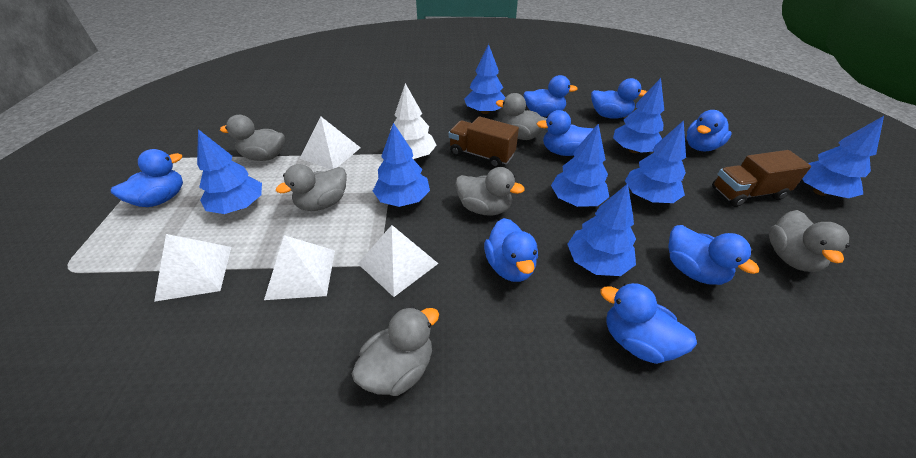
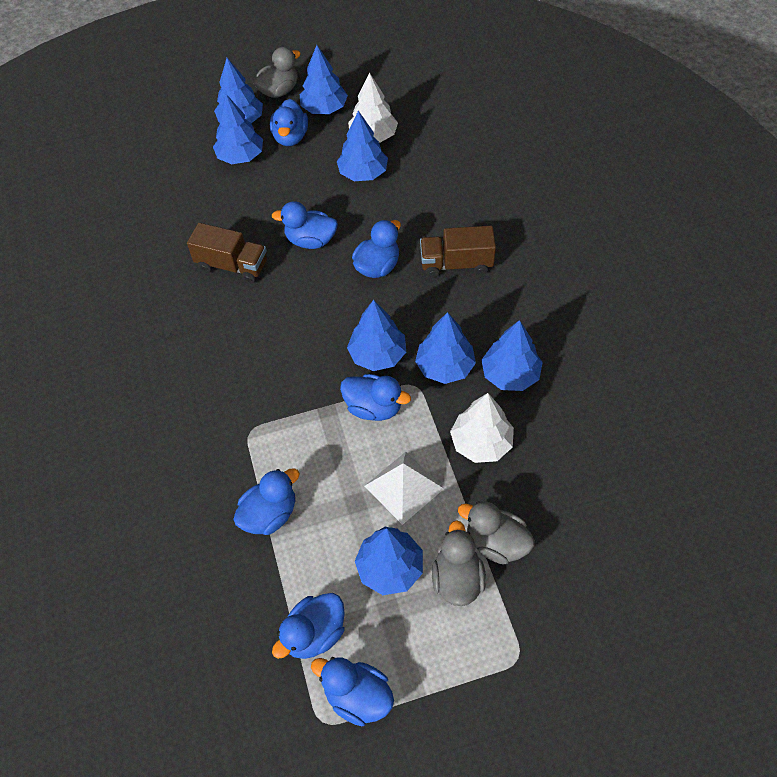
blue duck: [111,149,183,207] [484,218,538,282] [523,75,578,117] [537,110,593,156] [591,78,647,119] [601,283,697,364] [668,225,759,285] [686,110,732,151] = 8 -> [233,468,300,535] [270,99,308,146] [272,201,338,249] [272,593,345,659] [311,657,394,726] [340,374,411,421] [352,220,401,278] = 7
grey duck: [220,115,285,161] [276,164,347,211] [352,307,439,396] [455,167,525,216] [496,93,547,140] [769,210,850,272] = 6 -> [253,47,301,98] [432,520,486,606] [458,501,535,565] = 3
white pyramid: [154,234,231,302] [264,235,335,300] [300,117,361,169] [358,225,439,297] = 4 -> [365,452,444,525] = 1
white tree: [390,83,437,159] = 1 -> [348,72,398,143] [450,393,514,463] = 2

